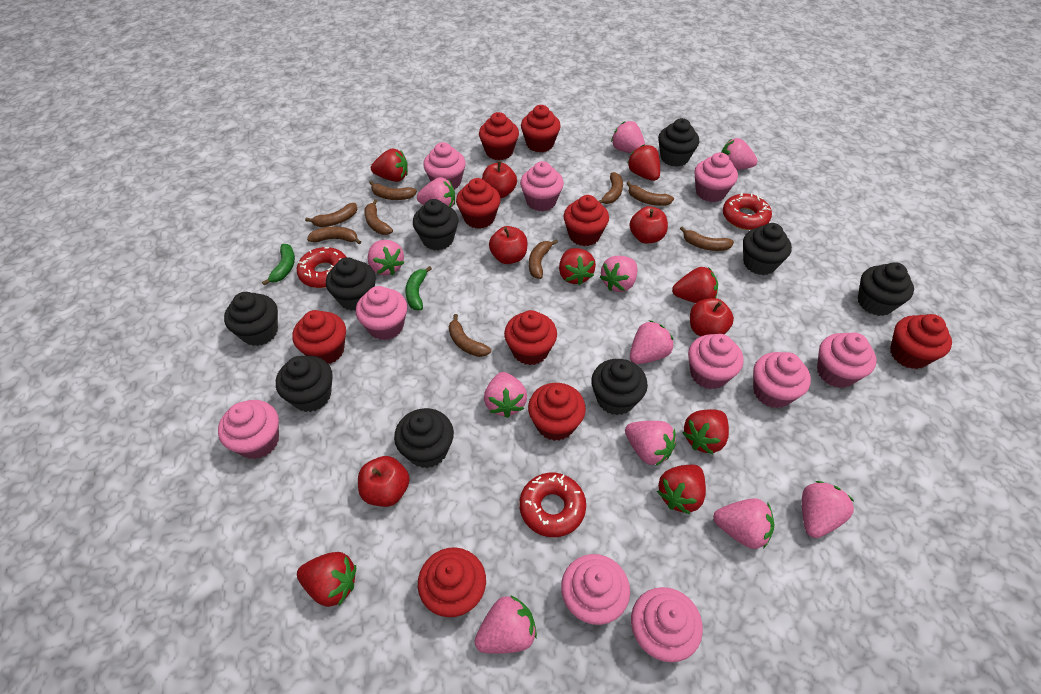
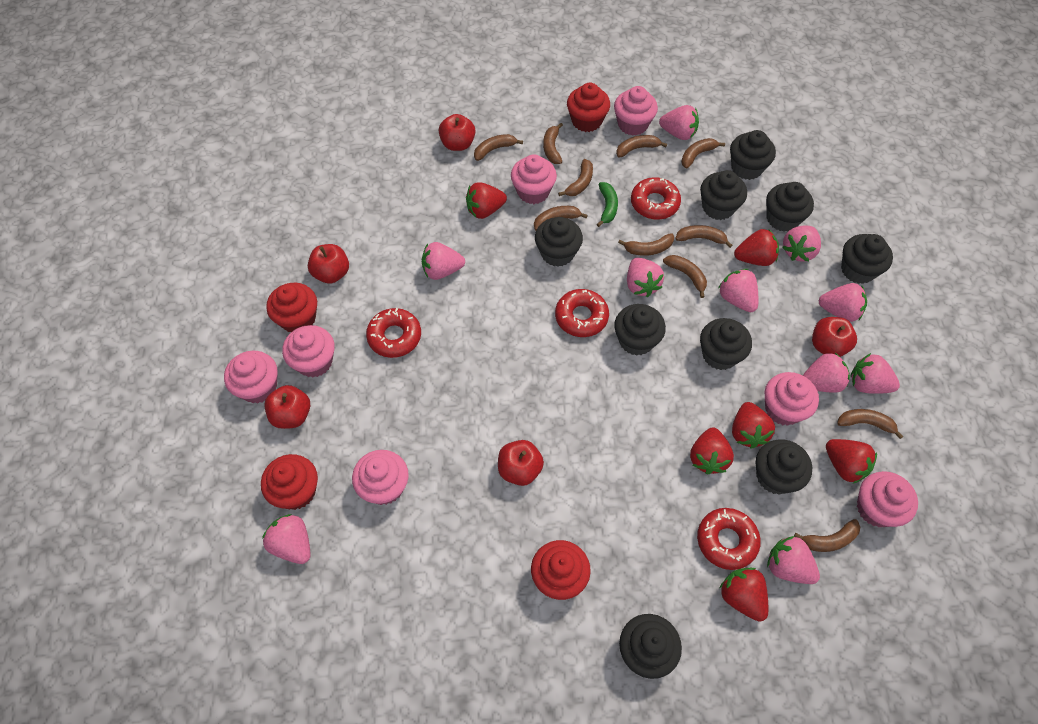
brown banana: [305,203,357,227] [307,227,361,244] [364,199,393,235] [369,181,417,200] [449,314,491,357] [529,240,558,279] [599,172,623,204] [627,181,674,206] [680,226,734,251] = 9 -> [474,134,523,161] [534,206,588,230] [543,123,563,164] [558,159,593,196] [616,135,667,158] [618,233,674,256] [663,255,707,298] [675,225,732,248] [681,138,725,169] [794,519,860,552] [837,409,903,439] = 11
green banana: [262,244,295,285] [405,266,432,310] = 2 -> [597,182,618,227] = 1
pink cupcake: [218,400,279,459] [356,286,407,340] [423,142,466,190] [520,161,564,211] [561,554,630,625] [631,587,703,662] [688,334,744,389] [694,152,738,202] [753,352,811,408] [817,332,877,388] = 10 -> [224,351,278,404] [282,325,335,378] [352,450,409,505] [511,154,557,204] [614,86,658,136] [765,372,819,426] [857,471,918,527] = 7
pink strawberry: [368,240,404,275] [417,177,455,208] [474,595,537,654] [484,372,527,418] [600,256,637,292] [611,121,645,153] [625,421,676,466] [630,320,673,364] [713,498,774,549] [721,138,758,170] [802,481,854,538] = 11 -> [262,514,311,564] [422,242,465,280] [627,258,664,297] [659,105,699,140] [718,269,758,312] [767,536,820,584] [782,225,821,262] [803,353,850,393] [818,283,867,322] [851,353,900,394] = 10
red cupcake: [292,310,346,364] [418,547,486,617] [456,178,501,229] [479,112,519,160] [504,310,557,365] [521,105,561,152] [528,383,586,441] [563,195,609,246] [890,314,952,369] = 9 -> [261,454,318,510] [266,283,317,332] [531,540,591,600] [567,83,610,132] = 4
red donut: [297,247,347,288] [519,473,586,537] [723,193,772,230] = 3 -> [366,308,421,358] [555,289,609,337] [631,177,681,220] [697,508,761,570] = 4
red strawberry: [297,552,356,607] [371,148,408,182] [559,248,596,285] [628,145,660,181] [657,465,706,514] [672,267,718,303] [683,409,729,454] = 7 -> [466,182,507,219] [690,428,734,474] [720,568,768,622] [732,402,775,449] [734,229,779,266] [826,439,877,484] = 6

